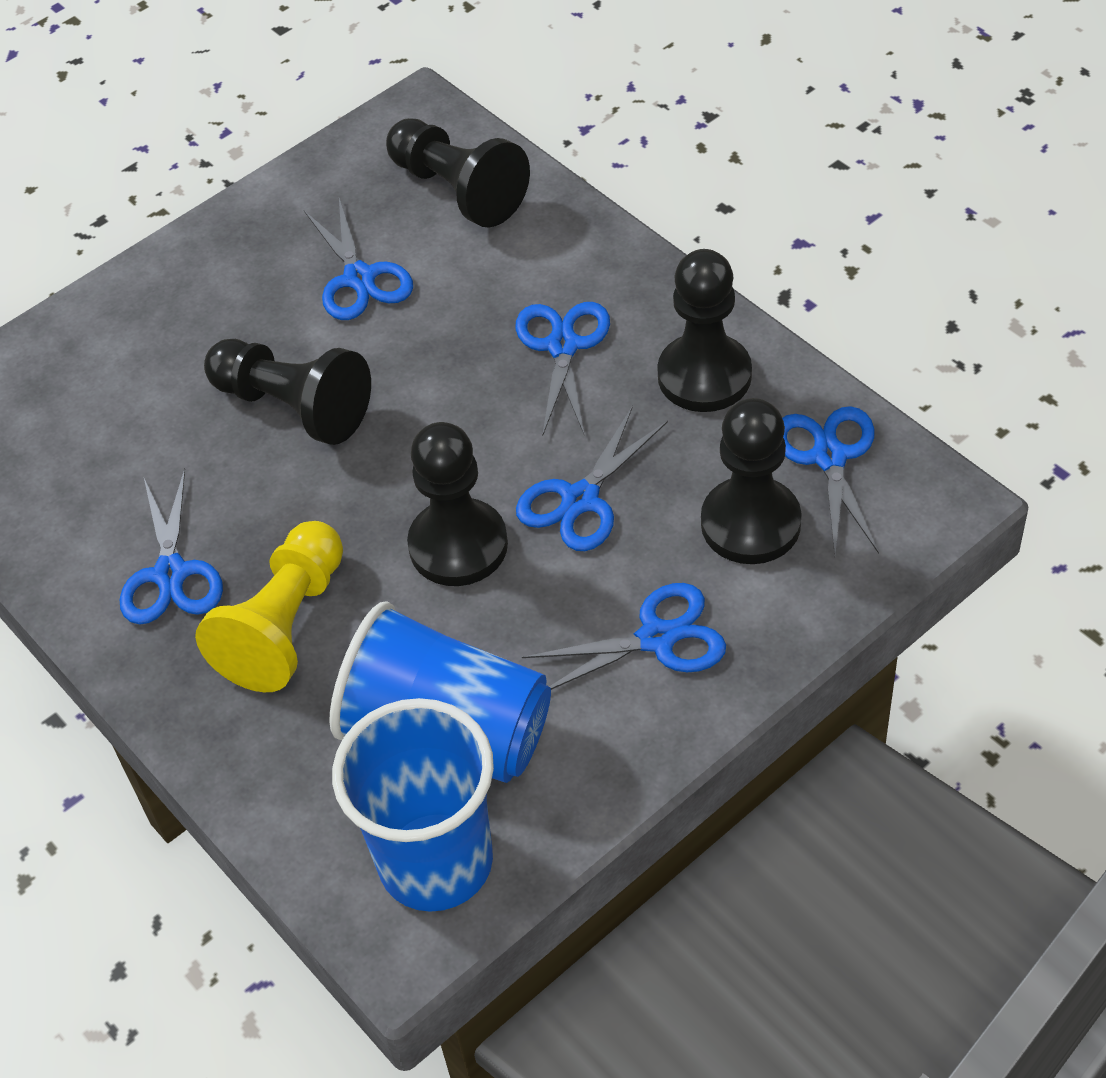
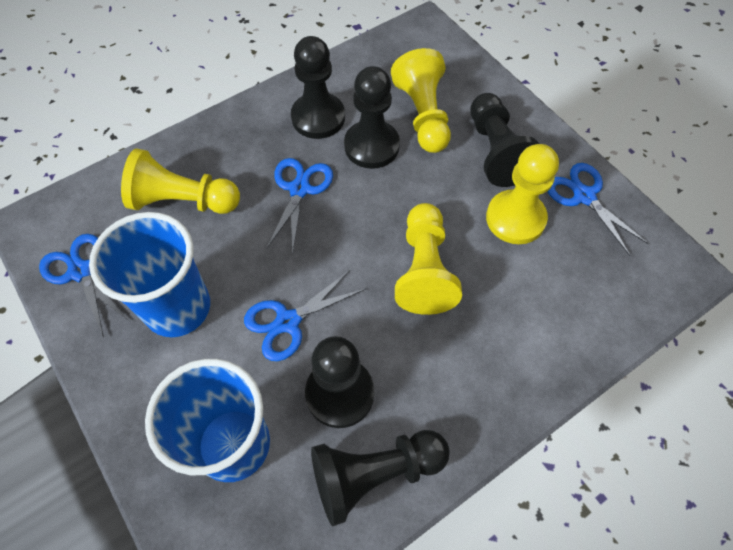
blue scissors: [120,469,223,625] [304,198,413,320] [515,302,610,437] [516,406,668,551] [522,583,726,690] [782,406,879,555] = 6 -> [39,234,129,338] [244,269,365,361] [266,158,333,255] [547,163,649,256] = 4
yellow pawn: [195,521,343,692] = 1 -> [121,149,240,214] [391,48,451,153] [395,203,462,315] [486,144,559,244] = 4

